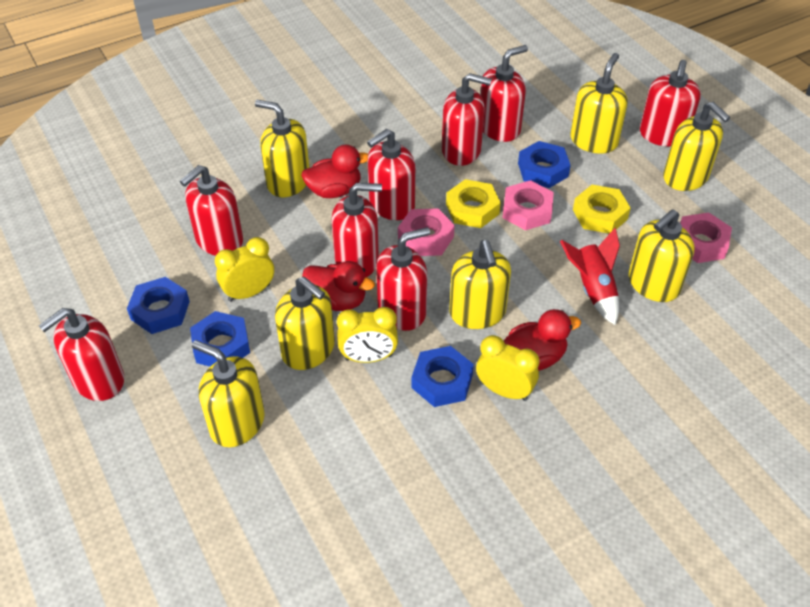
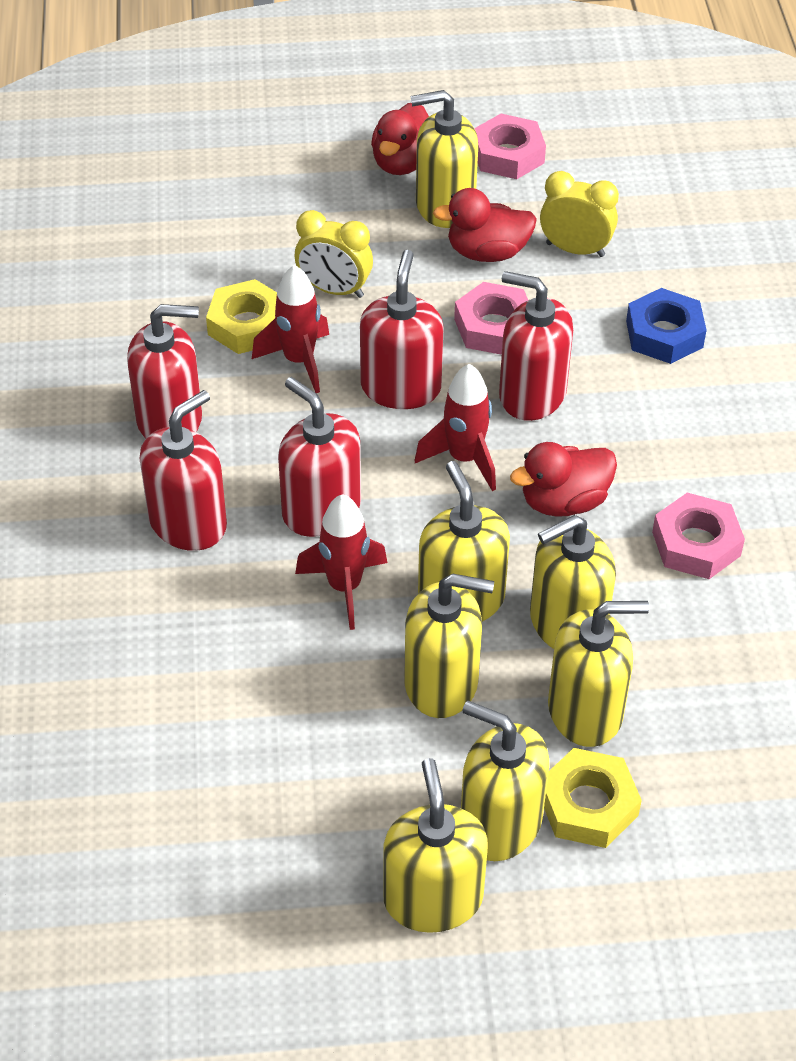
blue nut: [127,277,190,334] [190,311,250,367] [411,346,474,407] [518,141,571,188] = 4 -> [626,288,707,364] = 1
red rocket: [560,228,620,325] = 1 -> [252,265,329,393] [295,494,387,630] [415,364,496,491] = 3
red soap dispenser: [39,308,125,401] [180,165,243,256] [332,183,382,277] [367,129,415,220] [376,227,430,331] [442,73,492,166] [480,45,528,142] [640,60,701,147] = 8 -> [127,304,202,439] [139,390,227,551] [278,377,361,537] [360,250,443,409] [499,271,573,421] = 5
yellow clock: [215,237,274,302] [337,307,398,363] [476,335,539,401] = 3 -> [295,210,373,298] [540,171,619,257] = 2

